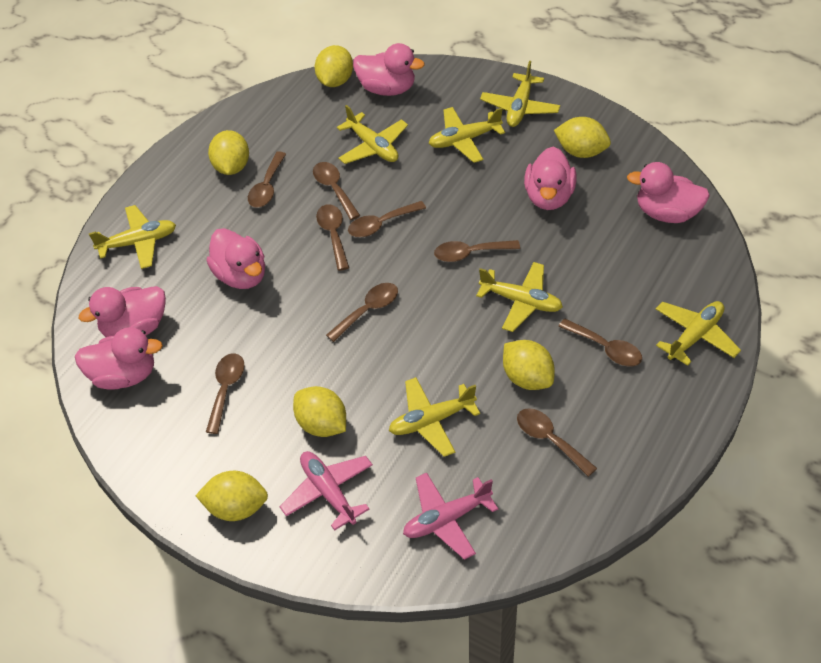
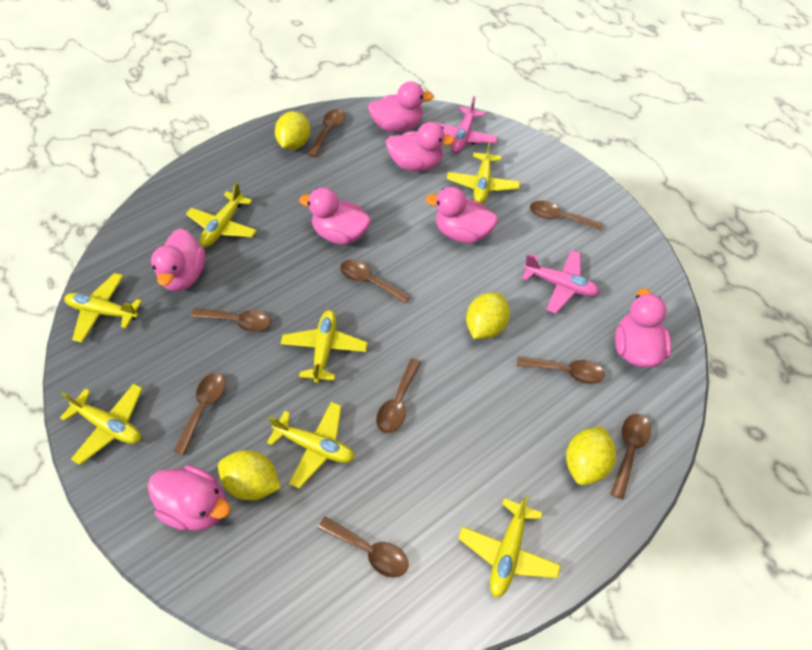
pink duck: [75,327,163,390] [79,286,166,337] [207,228,265,289] [353,43,425,96] [524,146,577,210] [627,162,710,223] = 6 -> [148,465,231,531] [151,228,205,292] [299,187,371,245] [368,81,434,132] [386,122,455,171] [426,187,498,243] [615,288,672,368] = 7
yellow lemon: [196,471,268,521] [208,130,249,175] [293,386,346,437] [315,45,353,87] [503,340,555,390] [554,117,611,158] = 6 -> [218,450,281,501] [275,111,310,150] [466,292,510,339] [566,426,616,485] = 4

